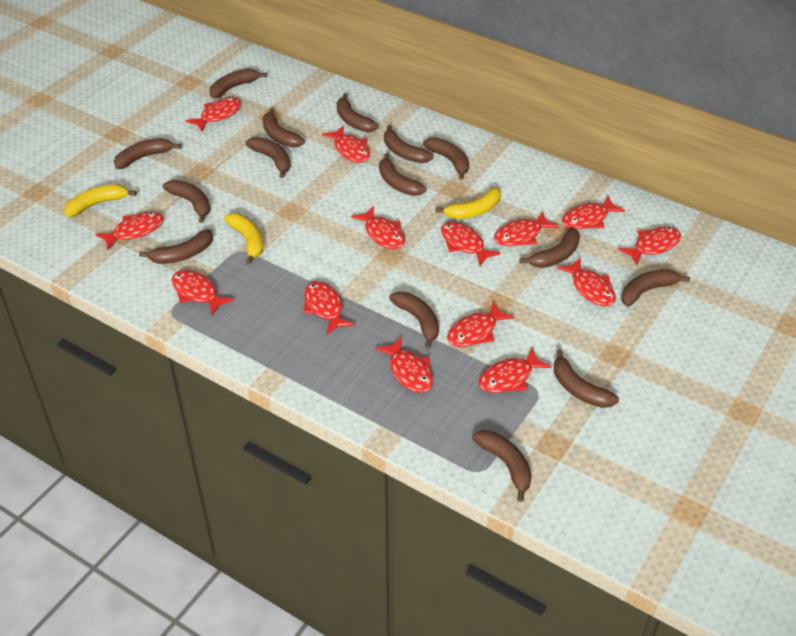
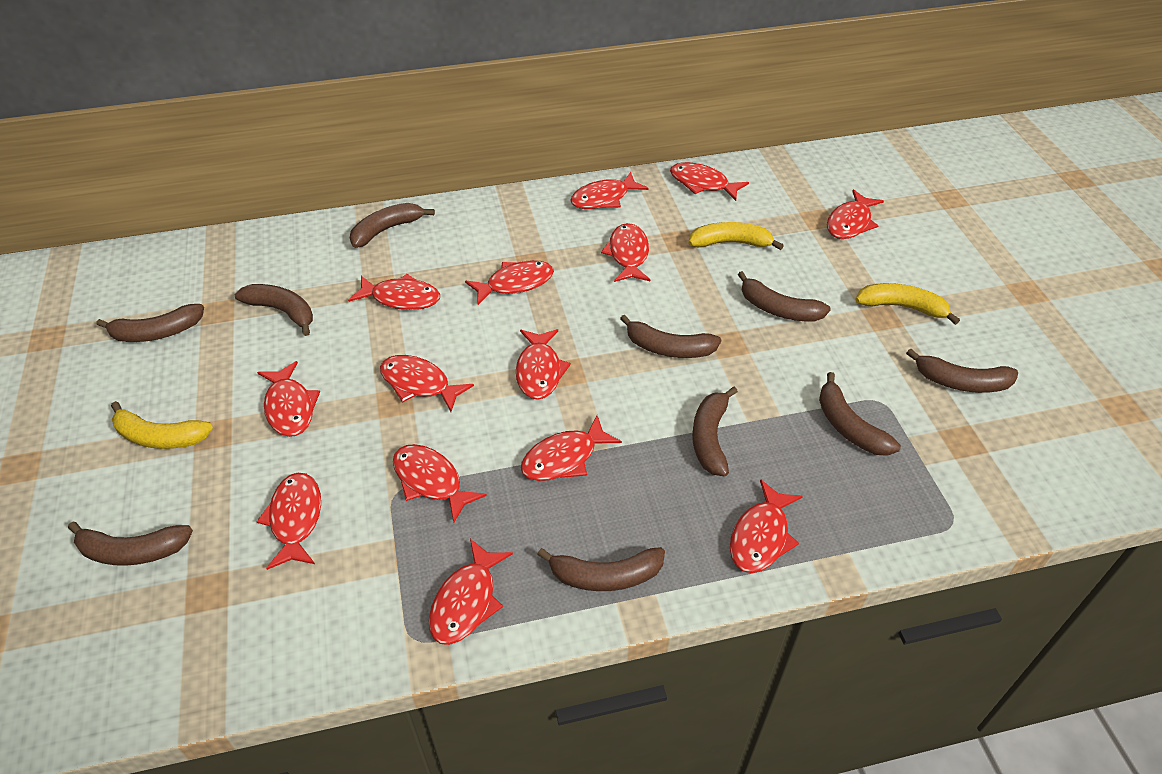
brown banana: [114,138,181,169] [139,229,213,264] [163,180,210,223] [210,68,267,99] [246,137,291,178] [262,108,305,147] [337,93,378,132] [379,153,427,196] [384,125,434,163] [389,292,439,349] [423,137,469,180] [472,430,532,502] [519,228,580,268] [554,349,619,408] [621,269,690,307] = 15 -> [68,521,193,566] [97,304,204,342] [235,284,313,336] [350,203,435,248] [537,547,665,591] [620,315,721,358] [692,387,738,476] [738,271,831,321] [819,372,901,456] [906,349,1018,393] = 10

